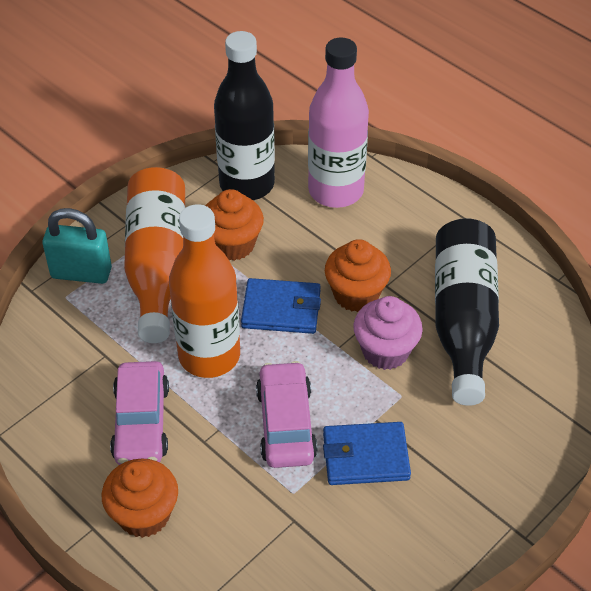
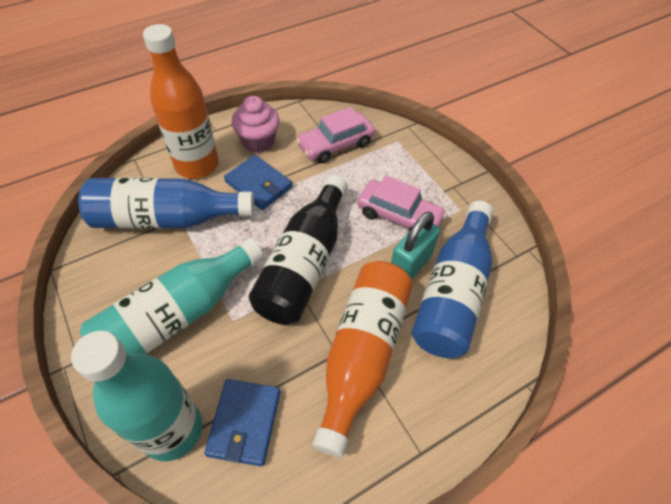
black bottle: [214,31,275,200] [435,218,499,406] = 2 -> [249,175,348,325] = 1
blue bottle: none = 0 -> [78,178,254,229] [411,201,493,358] = 2
orange cupcake: [102,458,178,538] [205,189,264,261] [325,239,391,312] = 3 -> none = 0
pink bottle: [308,37,369,208] = 1 -> none = 0
turquoise bottle: none = 0 -> [71,331,202,461] [80,238,264,354] = 2

